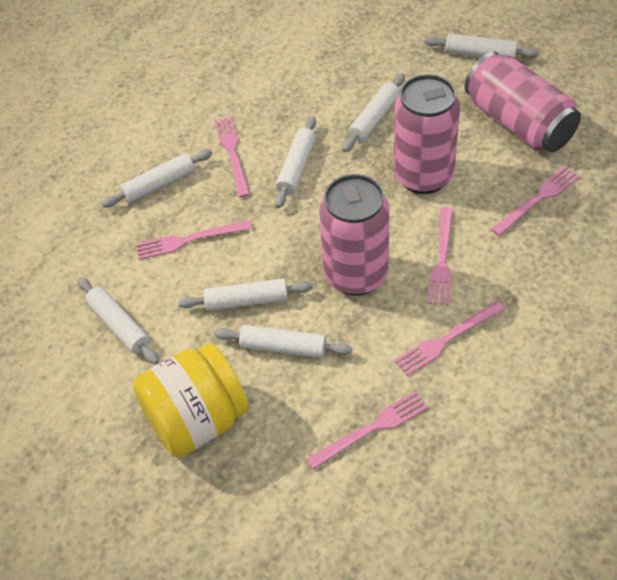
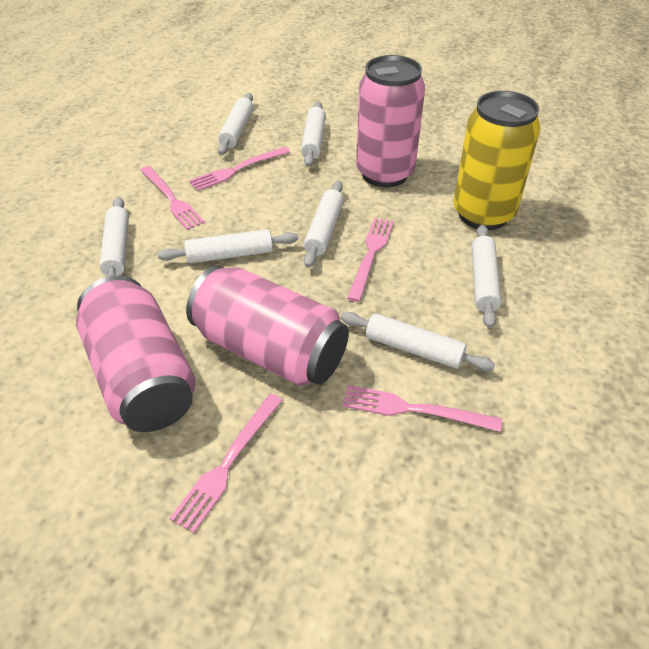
pink fork: [136,220,252,260] [214,116,250,197] [307,391,428,469] [394,301,505,376] [428,207,453,305] [491,166,580,236] = 6 -> [140,166,205,230] [169,393,283,533] [189,147,290,191] [342,385,502,432] [347,218,394,302] = 5
yellow can: none = 0 -> [453,91,540,230] = 1
yellow jar: [133,343,249,458] = 1 -> none = 0

